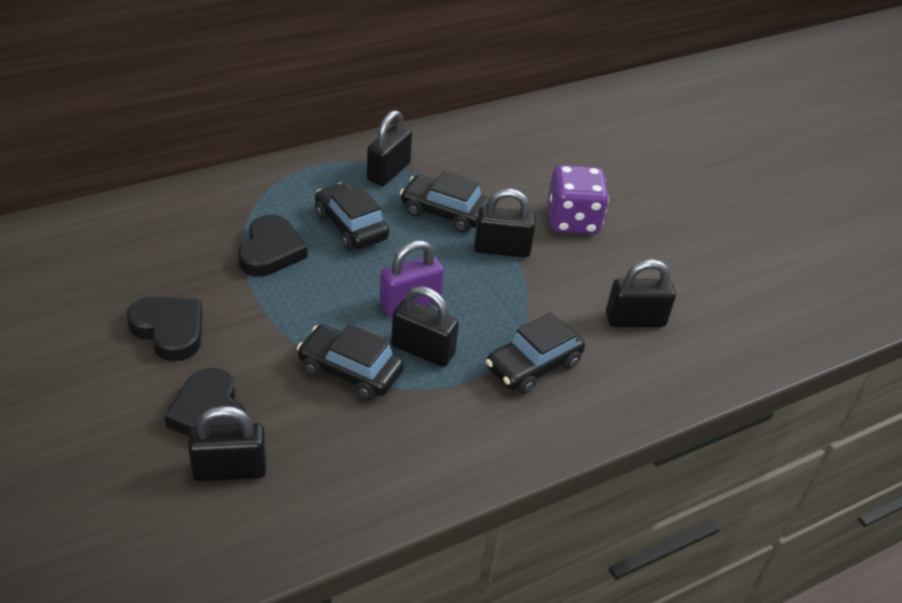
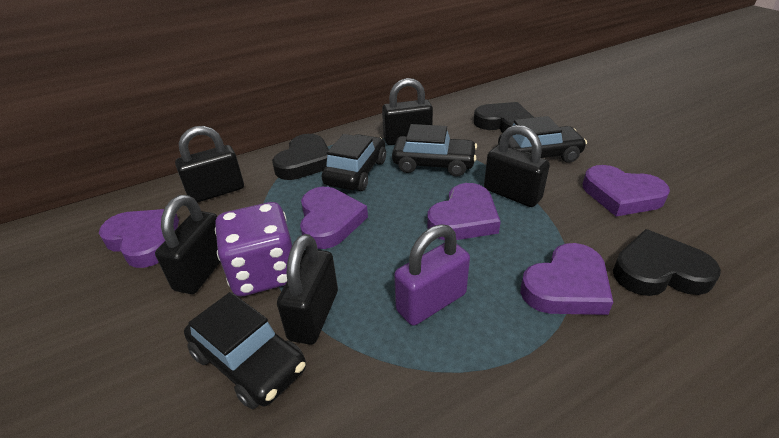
purple heart: none = 0 -> [99,209,179,268] [300,187,368,249] [427,183,501,240] [520,243,613,315] [583,165,670,217] = 5

